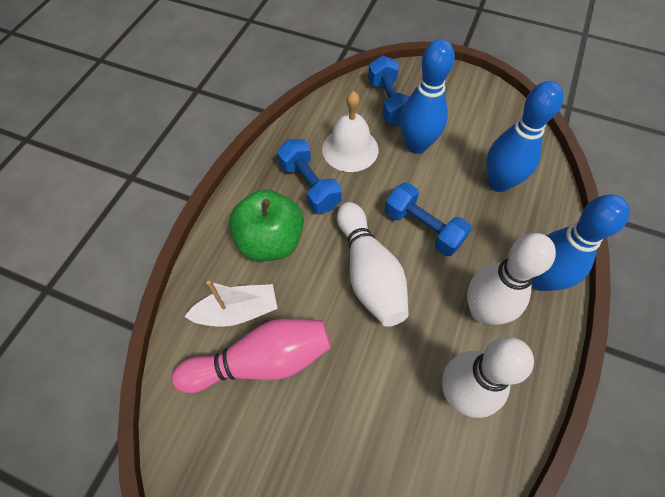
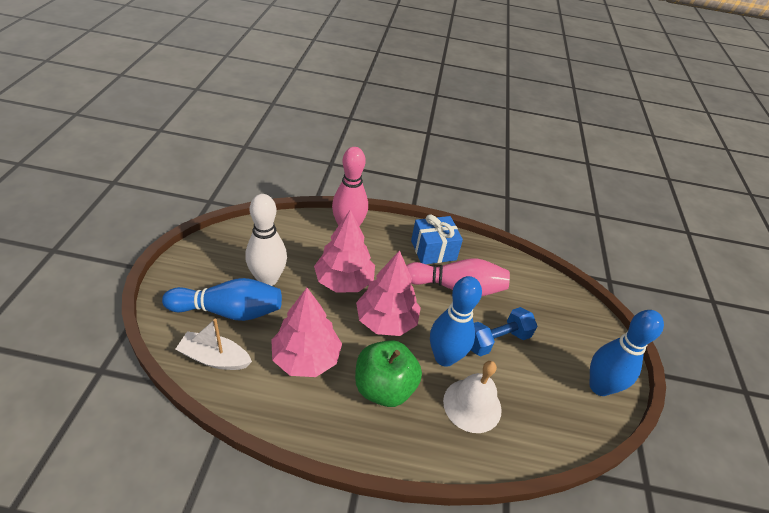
blue dumbbell: [277,139,342,214] [368,56,410,126] [385,182,472,256] = 3 -> [471,307,537,356] = 1
blue gift: none = 0 -> [411,215,463,264] = 1
pink bowling pin: [172,318,331,393] = 1 -> [332,147,368,226] [406,258,510,296] = 2
pink tree: none = 0 -> [271,288,342,377] [314,210,375,293] [356,250,421,336] = 3
white bowling pin: [337,202,409,327] [442,337,534,418] [467,233,556,325] = 3 -> [245,194,287,286] = 1

